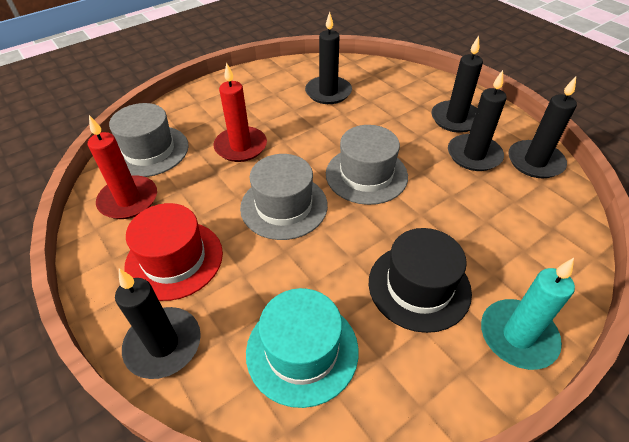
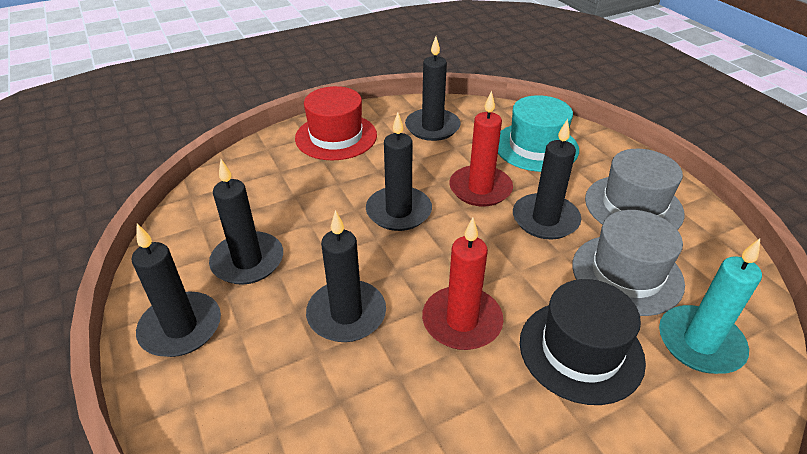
black candle: [115,269,201,379] [305,12,352,104] [431,36,483,133] [448,70,507,171] [508,77,577,178] = 5 -> [131,224,221,357] [209,159,283,285] [306,210,386,342] [366,112,432,231] [405,36,461,141] [513,119,581,239] = 6
grey hat: [109,103,189,177] [240,154,328,240] [326,125,408,205] = 3 -> [572,210,685,316] [585,149,685,230] = 2

